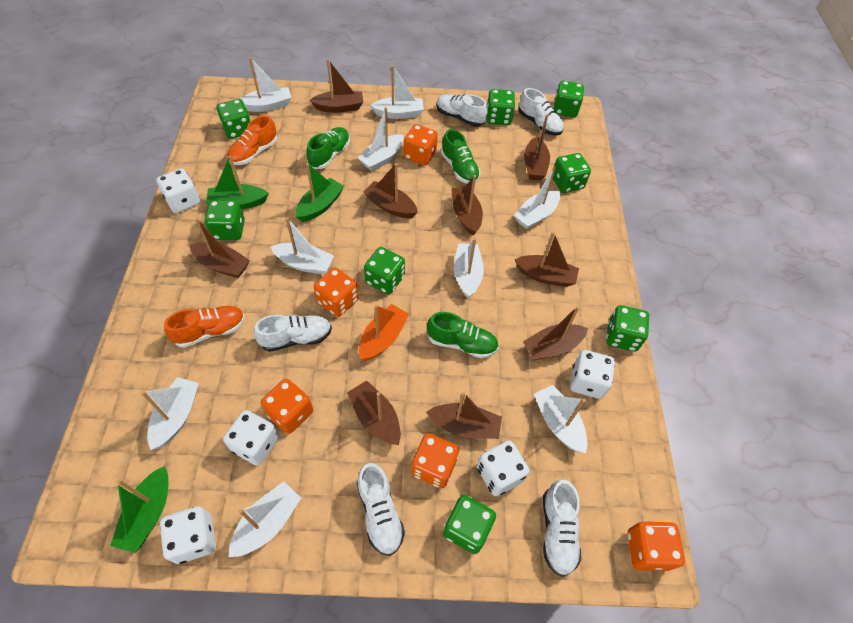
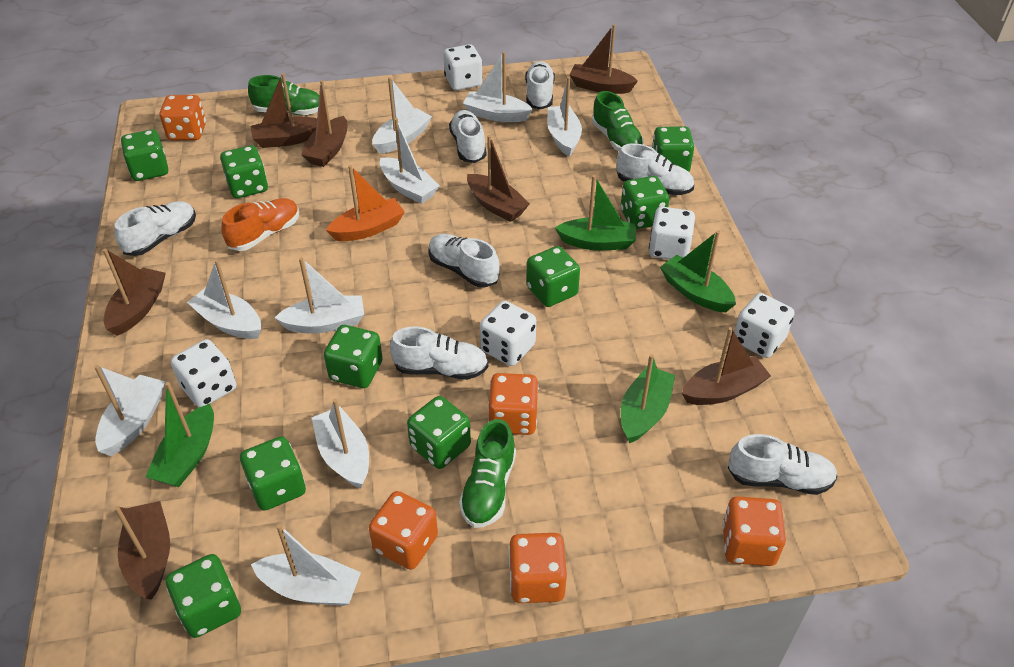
brown boat: [190,218,250,278] [310,59,363,113] [347,380,401,445] [363,163,418,218] [426,392,502,439] [451,175,483,235] [515,231,579,287] [523,306,588,361] [524,114,550,181] = 9 -> [103,249,166,336] [114,501,170,600] [250,73,317,148] [301,80,347,167] [467,135,530,222] [570,24,638,94] [682,327,771,405] = 7
green boat: [110,466,169,553] [206,155,269,209] [296,163,344,222] = 3 -> [146,382,214,487] [555,175,636,250] [621,354,675,443] [660,231,736,313] = 4
green dice: [205,200,245,240] [217,99,251,139] [364,247,405,294] [443,495,496,554] [486,89,515,125] [553,81,584,118] [553,153,591,193] [606,305,649,351] = 8 -> [121,129,168,181] [166,554,241,638] [220,145,268,198] [240,436,306,511] [324,325,383,388] [407,396,471,469] [526,246,580,307] [621,176,669,229] [652,126,694,172] = 9
orange shoe: [164,306,245,348] [227,115,278,165] = 2 -> [221,198,299,251] = 1
white shoe: [254,314,332,352] [357,463,405,556] [436,94,488,127] [518,88,564,136] [543,479,581,577] = 5 -> [115,201,196,256] [390,327,488,380] [428,234,500,288] [449,110,486,163] [525,61,555,110] [616,143,694,195] [728,434,838,495] = 7

